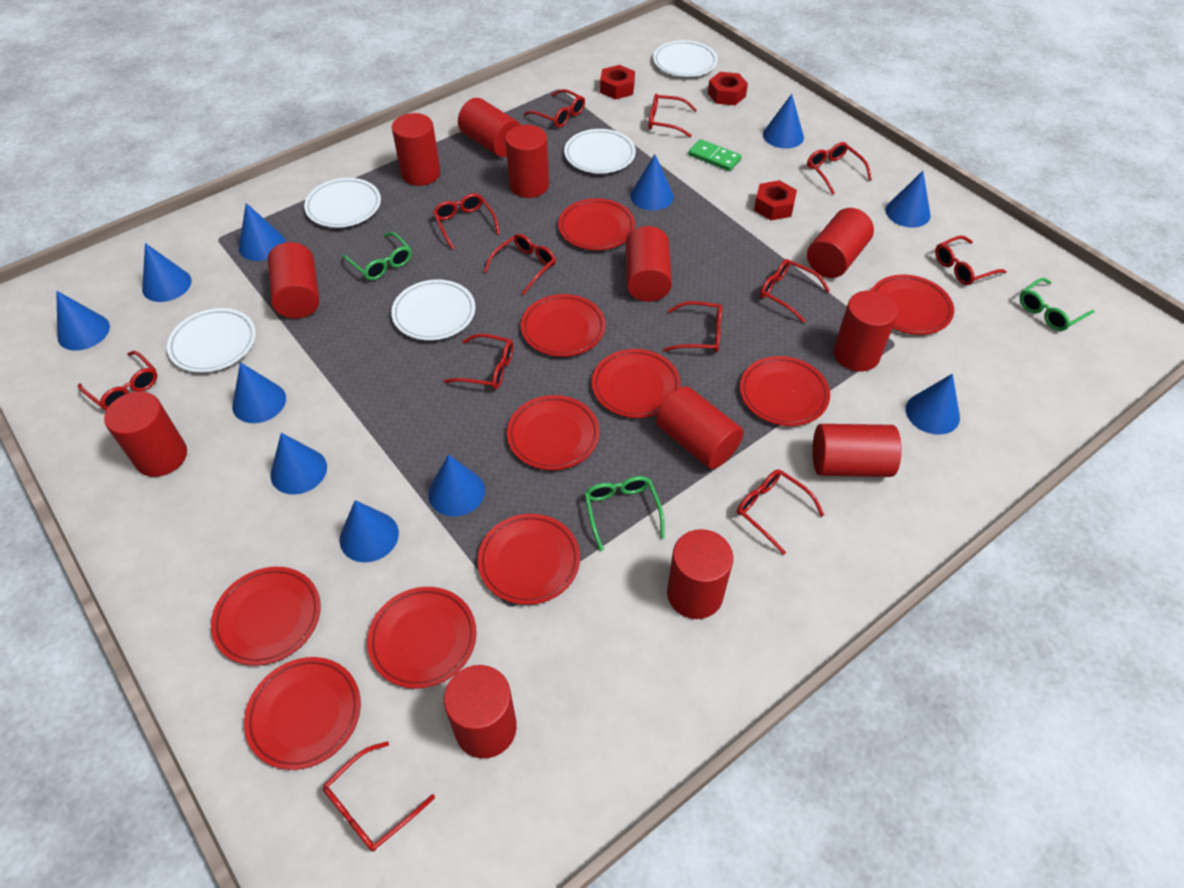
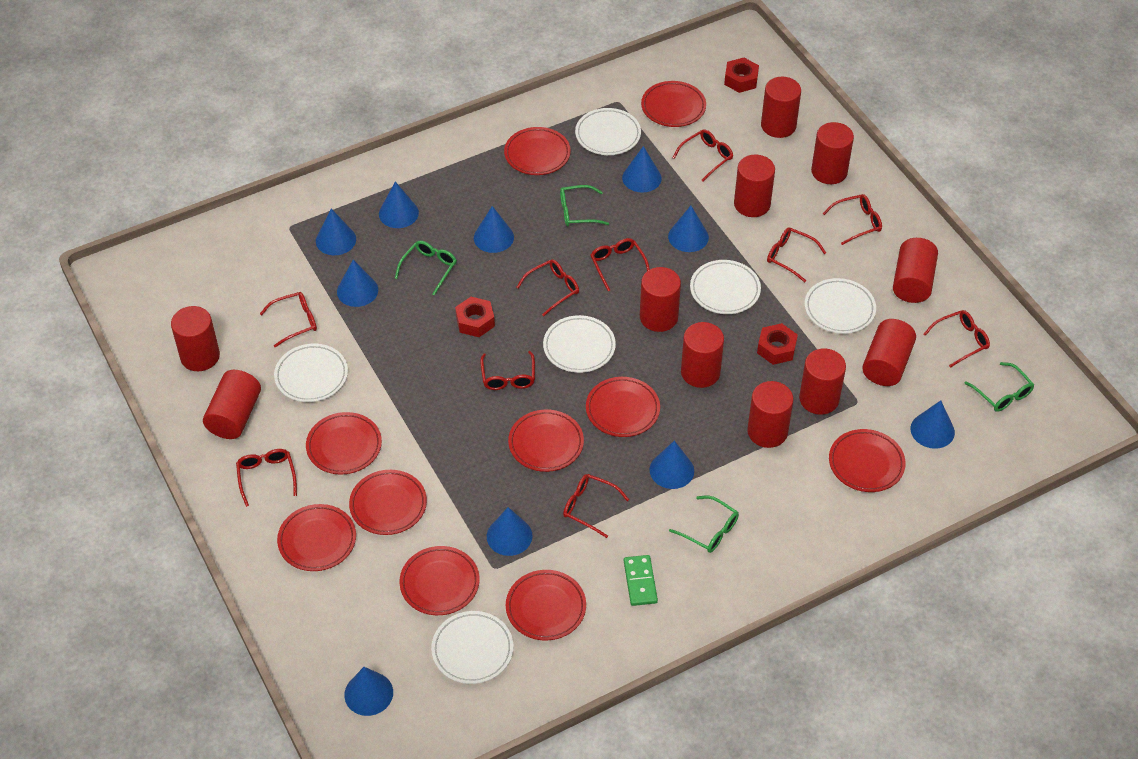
blue cone: [56,291,110,351] [142,243,191,302] [232,362,286,423] [239,203,285,261] [270,433,327,494] [340,500,399,563] [428,454,485,516] [630,154,674,211] [763,94,804,148] [885,171,931,228] [906,374,960,435] = 11 -> [316,209,356,255] [337,260,378,307] [344,667,393,716] [379,182,419,228] [474,206,514,253] [487,507,532,556] [622,146,662,193] [650,441,694,489] [668,206,709,252] [911,400,955,449] = 10
green glasses: [342,232,412,280] [584,476,665,551] [1020,278,1095,331] = 3 -> [395,241,457,295] [560,185,609,226] [669,496,739,553] [965,362,1034,412] = 4
red cylinder: [104,391,187,477] [267,242,320,319] [392,113,441,186] [444,665,517,759] [458,98,520,157] [505,125,549,198] [625,226,672,302] [656,386,744,469] [667,529,733,619] [807,208,874,278] [812,424,902,477] [833,290,898,371] = 12 -> [171,306,220,371] [203,370,261,439] [640,267,681,332] [681,322,724,388] [734,155,775,217] [747,381,793,448] [761,77,801,138] [799,348,846,415] [811,122,854,184] [862,319,916,386] [893,238,938,303] = 11
red glasses: [78,351,158,410] [323,741,435,852] [433,193,500,250] [444,333,514,390] [484,233,556,295] [524,89,585,128] [648,93,697,137] [663,301,722,353] [737,469,824,555] [760,259,830,323] [807,142,872,195] [935,236,1007,285] = 12 -> [236,449,297,507] [260,292,317,347] [480,351,535,390] [516,259,579,316] [563,474,629,538] [590,238,650,291] [672,129,733,181] [767,227,826,282] [823,194,882,245] [924,310,990,368] = 10
white plate: [167,308,256,372] [304,178,381,228] [391,280,476,340] [564,129,636,174] [653,40,718,77] = 5 -> [274,344,348,402] [431,611,514,684] [543,315,616,373] [575,108,641,155] [690,260,761,314] [805,278,876,334] = 6

